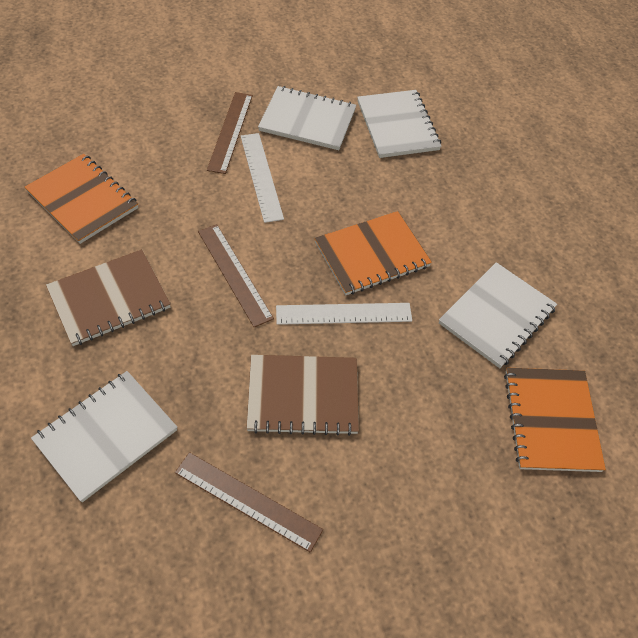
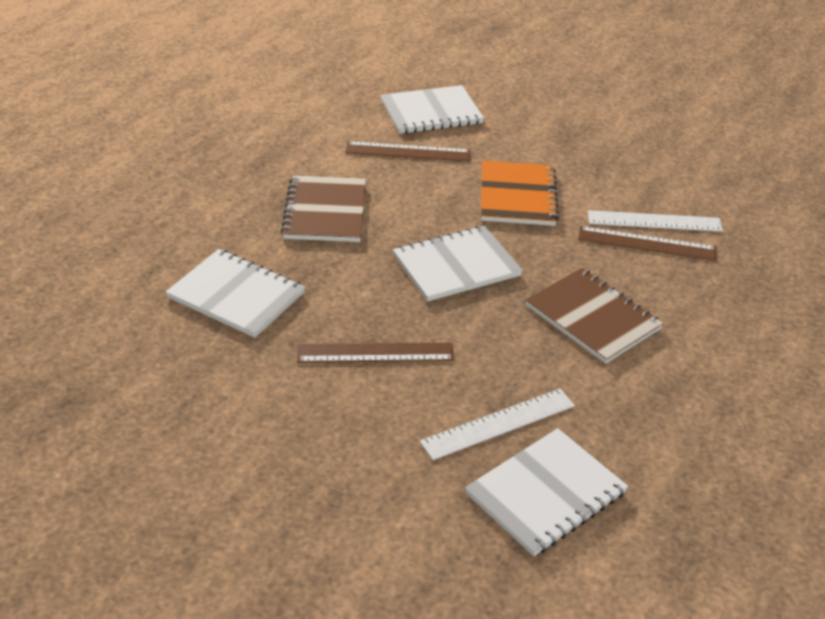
orange notebook: [25,154,138,244] [314,211,432,295] [504,368,606,472] = 3 -> [481,161,559,226] = 1

